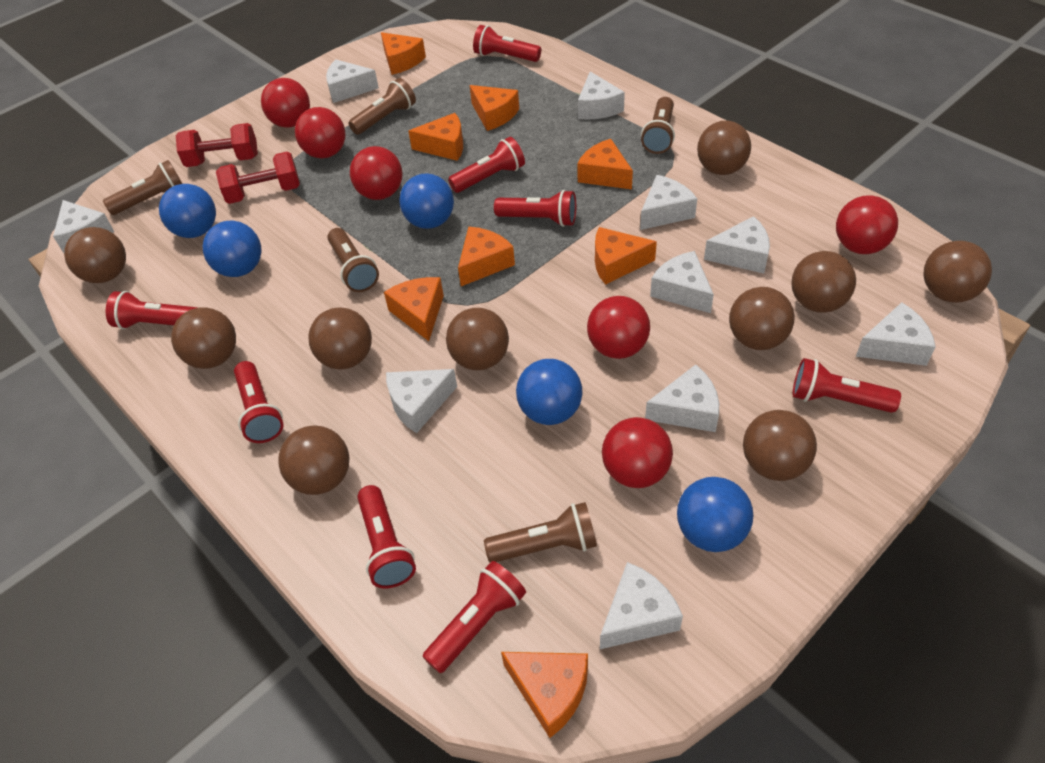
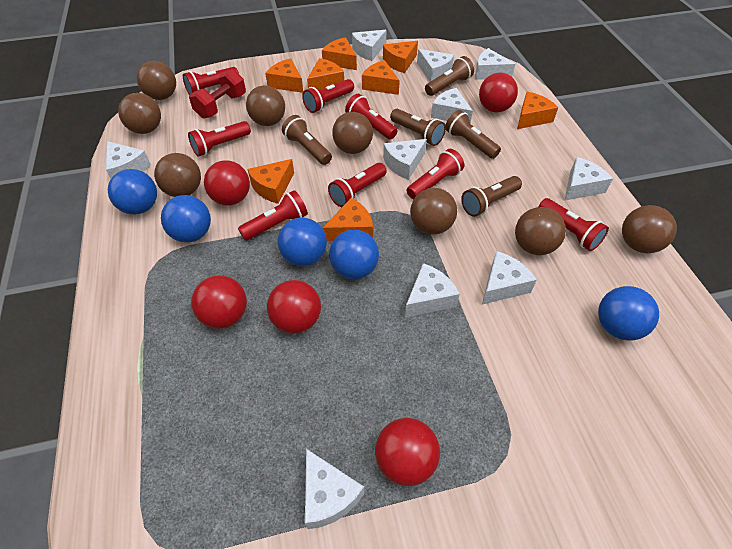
brown ball: [64,227,126,283] [171,308,236,369] [278,425,349,495] [308,307,372,370] [446,308,509,370] [697,121,751,175] [729,287,795,350] [743,410,817,481] [791,251,856,313] [924,241,992,303] = 10 -> [118,93,161,134] [137,61,176,100] [154,153,201,197] [246,85,285,126] [332,112,373,154] [410,188,457,235] [515,207,566,255] [622,205,677,253] = 8
red ball: [261,78,310,128] [295,107,345,159] [350,146,403,200] [587,296,650,359] [602,417,673,488] [836,195,898,254] = 6 -> [191,275,247,329] [204,160,250,205] [267,280,321,334] [375,418,440,486] [479,72,518,112] = 5
red dumbbell: [176,123,258,167] [216,152,300,204] = 2 -> [189,69,246,119] = 1

